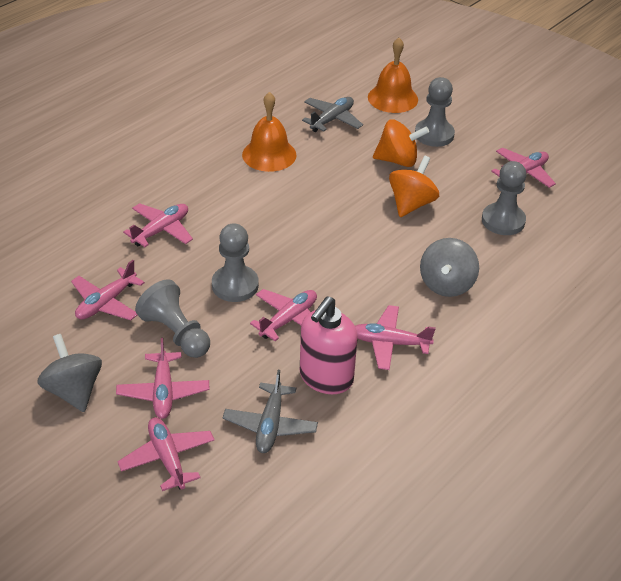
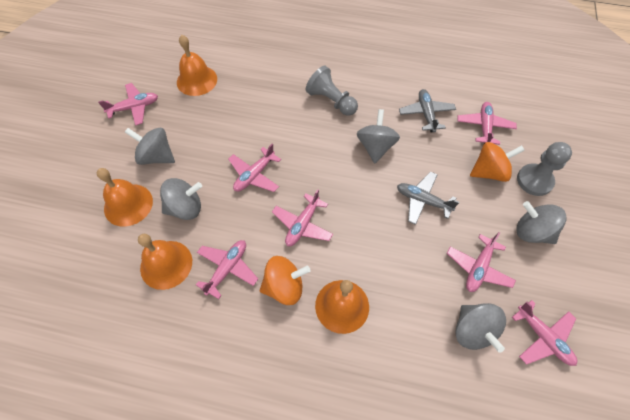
grey pawn: [135,279,210,358] [212,223,259,302] [415,77,455,147] [482,161,526,235] = 4 -> [306,66,358,116] [517,142,572,196] = 2
grey spinning top: [37,334,102,412] [420,238,479,297] = 2 -> [125,128,175,165] [160,178,202,220] [357,109,400,163] [455,303,506,353] [516,201,566,244] = 5
orange bell: [242,92,297,172] [368,38,418,113] = 2 -> [97,168,153,227] [138,234,192,290] [177,35,217,96] [315,280,369,334] = 4
pink soap dispenser: [300,296,358,394] = 1 -> none = 0

